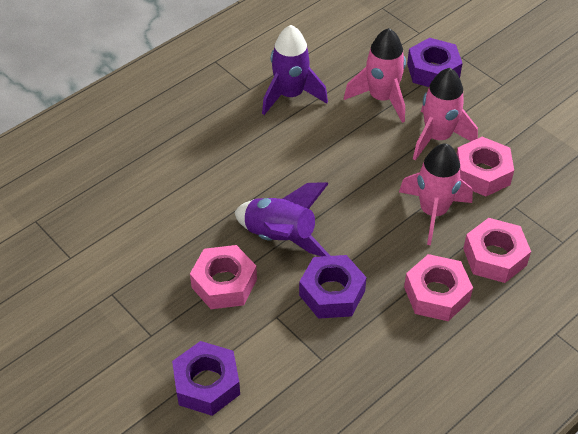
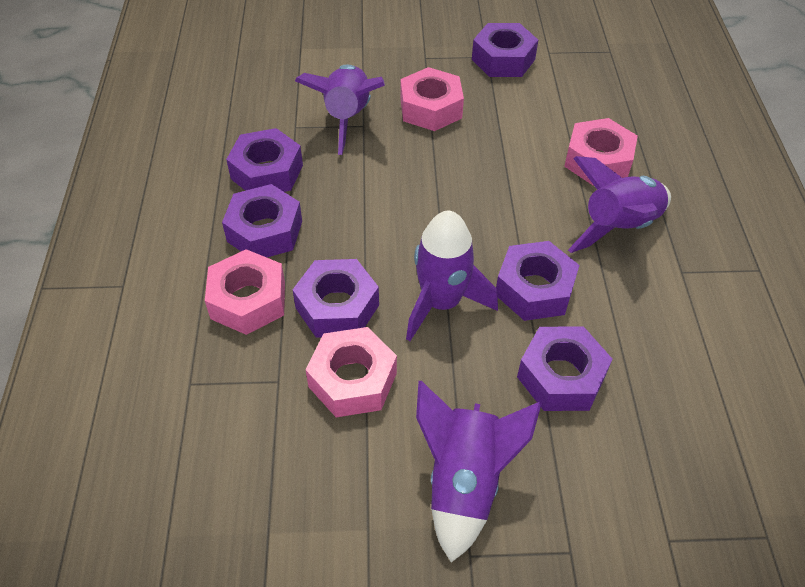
pink rocket: [344,28,406,123] [399,144,473,245] [413,68,478,160] = 3 -> none = 0
purple nut: [172,341,240,416] [299,255,367,319] [407,38,463,87] = 3 -> [222,184,302,257] [226,128,303,192] [293,259,379,338] [472,23,538,77] [496,241,579,321] [517,326,612,411] = 6
purple rocket: [234,182,330,256] [262,25,328,115] = 2 -> [295,65,385,155] [406,210,498,341] [416,381,542,562] [568,156,671,253] = 4

